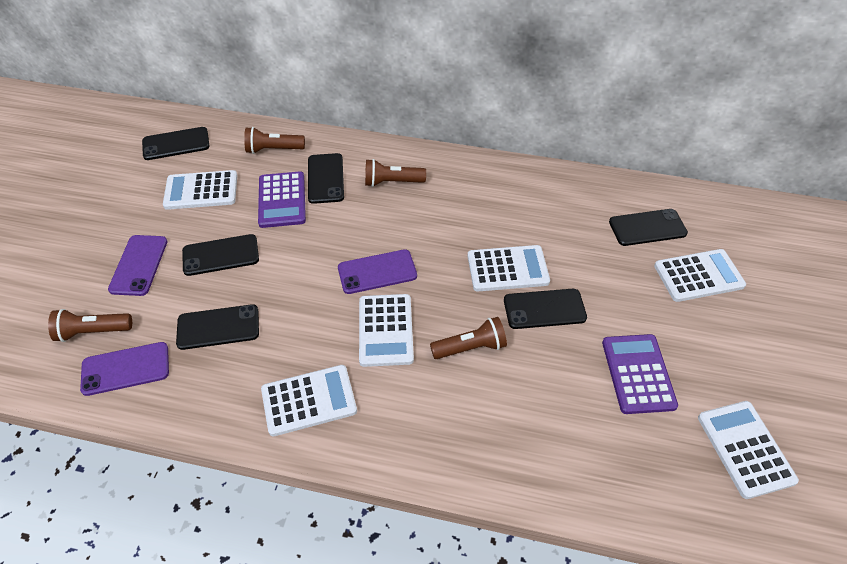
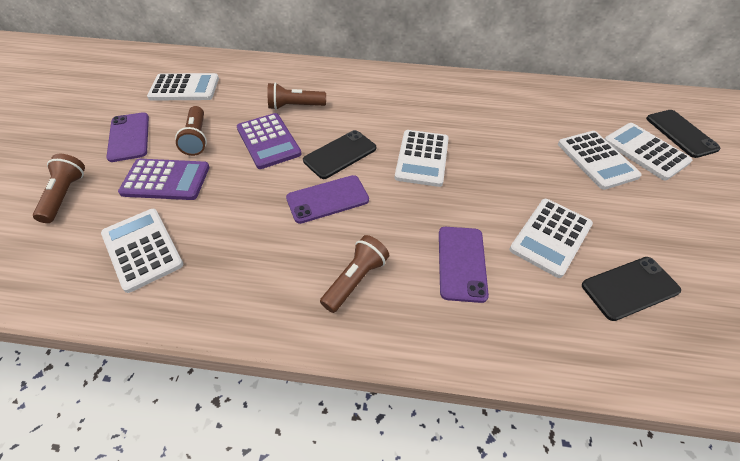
black phone: [142,127,209,160] [176,304,259,350] [182,234,259,276] [308,153,344,204] [504,289,587,329] [609,209,688,246] = 6 -> [303,130,376,179] [582,257,681,321] [646,110,721,158] = 3

